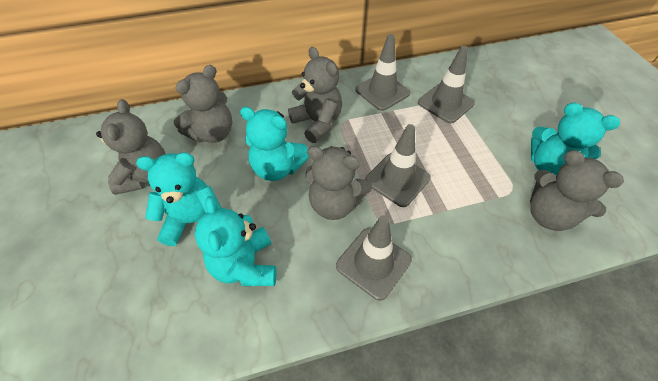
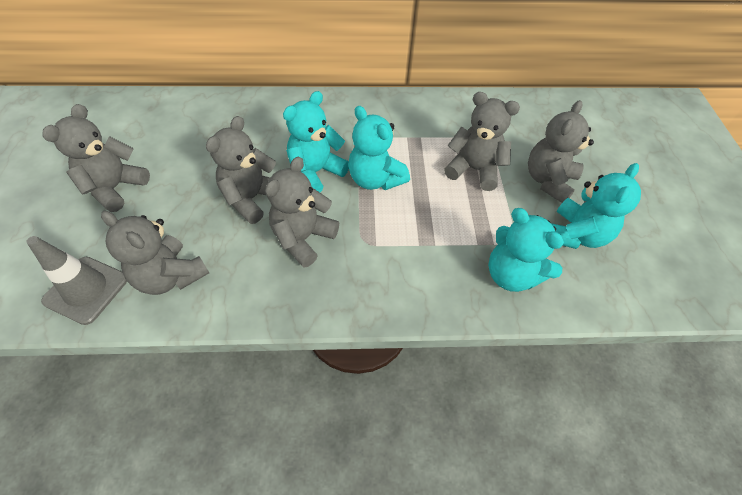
grey teddy bear: [96,99,165,195] [174,65,232,143] [288,47,342,143] [306,146,372,220] [530,150,624,231] = 5 -> [42,104,150,212] [101,211,209,295] [206,116,276,224] [265,157,339,268] [444,92,520,191] [528,100,594,203] = 6
grey traffic cone: [336,215,412,301] [355,34,410,111] [365,124,431,207] [418,46,475,123] = 4 -> [26,236,127,325] = 1

